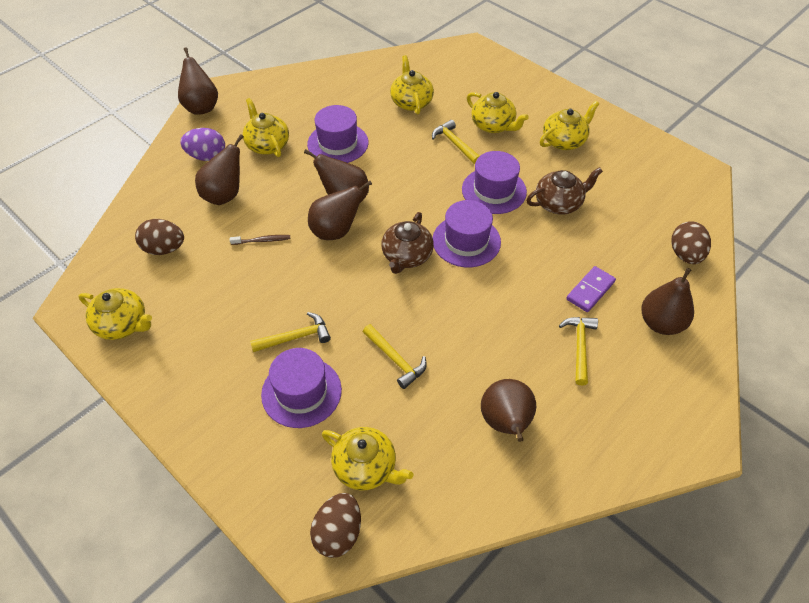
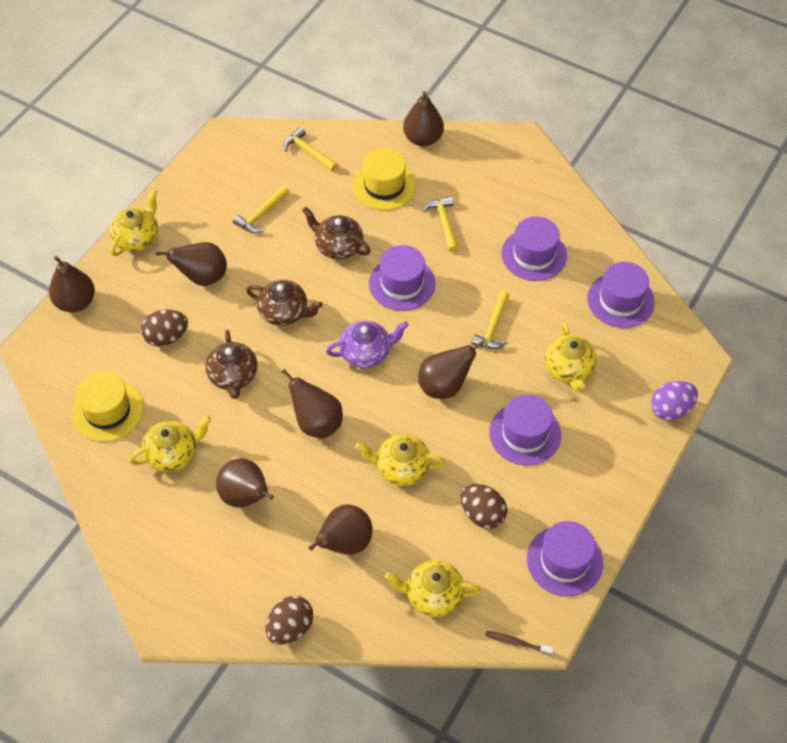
brown pear: [178,47,218,115] [195,134,244,205] [304,149,369,203] [308,181,372,240] [481,379,536,442] [642,268,694,335] = 6 -> [49,256,95,313] [155,242,227,286] [216,458,274,508] [281,369,343,438] [308,504,373,555] [403,91,444,147] [418,340,485,399] = 7
brown teapot: [381,212,434,274] [526,167,603,215] = 2 -> [205,330,257,399] [246,280,322,326] [302,207,371,259] = 3
purple domino: [566,266,616,312] = 1 -> none = 0
purple hat: [261,348,342,428] [307,105,369,163] [432,200,501,267] [462,151,527,214] = 4 -> [369,245,435,311] [489,394,561,465] [501,216,567,281] [527,521,603,596] [587,262,655,328] = 5
purple teapot: none = 0 -> [326,320,409,368] = 1
yellow hat: none = 0 -> [72,372,144,442] [353,148,416,210] = 2
yellow teapot: [79,288,152,340] [243,98,289,157] [322,427,414,490] [390,55,434,115] [467,92,529,133] [540,101,599,150] = 6 -> [109,189,158,256] [129,416,211,472] [355,434,445,486] [385,560,480,617] [545,323,597,392] = 5

